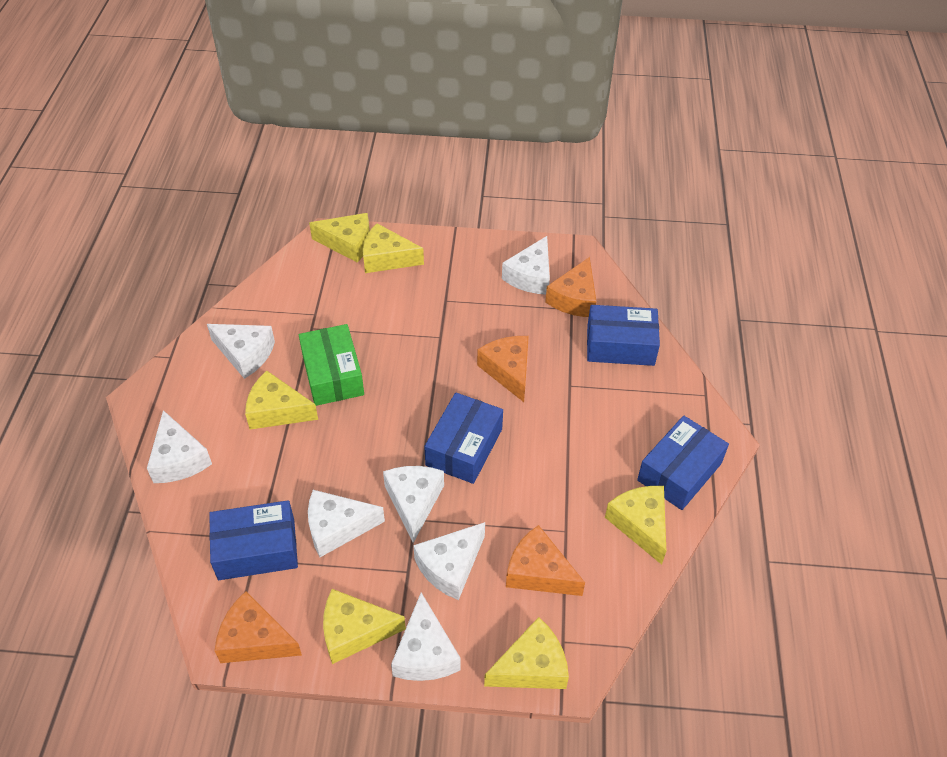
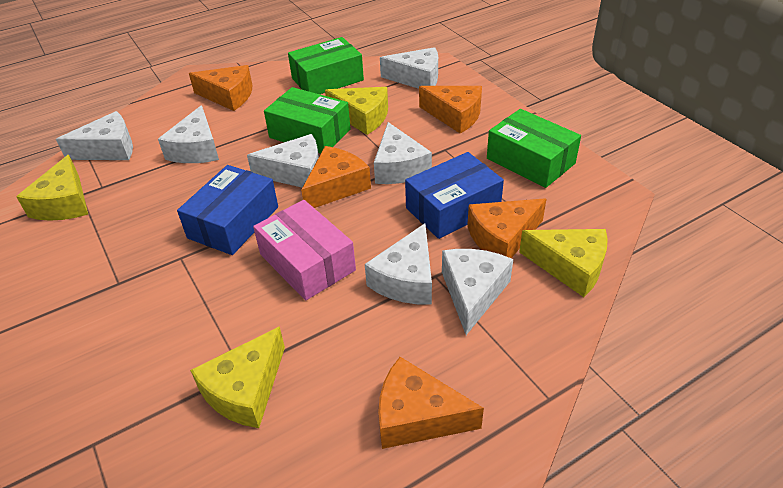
blue box: [209,500,298,580] [424,392,503,484] [587,305,660,366] [637,415,729,510] = 4 -> [177,165,278,255] [405,152,504,239] = 2
green box: [299,324,364,406] = 1 -> [264,87,351,154] [288,37,364,94] [487,109,581,188] = 3
orange cheese: [214,591,302,663] [477,336,529,402] [506,525,585,596] [545,257,596,317] = 4 -> [189,65,252,111] [301,146,371,208] [378,357,484,449] [419,86,482,134] [467,198,546,258] = 5
pink box: none = 0 -> [253,200,356,300] = 1
yellow cheese: [245,371,318,429] [309,213,370,263] [323,589,406,664] [363,223,424,273] [484,617,569,689] [605,486,666,565] = 6 -> [16,155,88,221] [190,326,285,428] [325,87,388,135] [519,229,608,297] = 4

